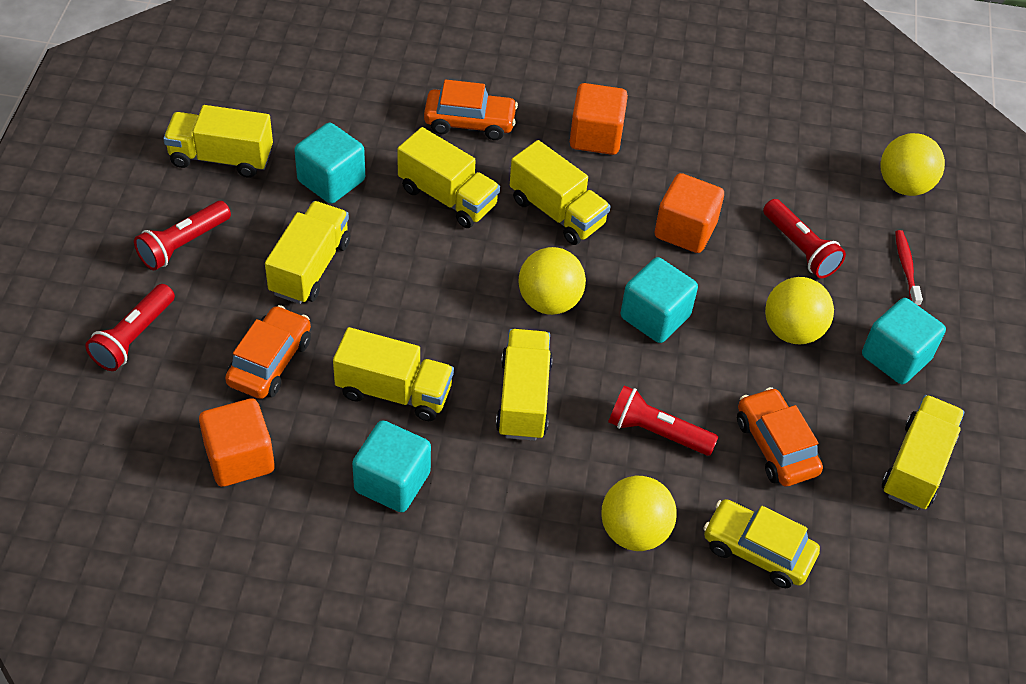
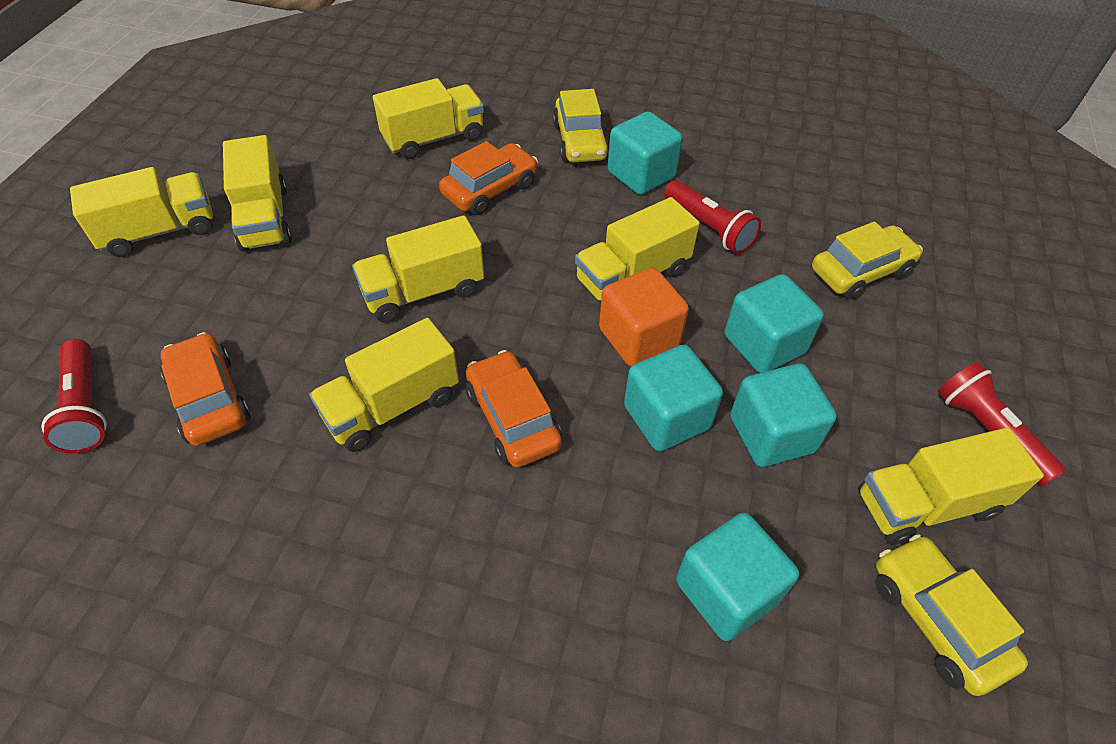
orange cube: [199,398,275,487] [570,83,628,155] [655,173,724,253] = 3 -> [599,268,689,366] = 1
red flashlight: [85,284,175,371] [134,201,231,270] [608,385,718,456] [763,199,846,278] = 4 -> [41,339,107,453] [664,180,761,254] [938,362,1066,486] = 3
red toothbrush: [895,230,923,307] = 1 -> none = 0
turquoise cube: [294,123,365,204] [352,420,431,512] [621,257,698,343] [862,298,946,384] = 4 -> [607,111,683,195] [624,345,723,451] [676,512,799,641] [725,274,824,373] [730,364,837,467] = 5
yellow ball: [518,247,586,315] [601,476,677,551] [765,277,834,344] [880,133,945,196] = 4 -> none = 0
yellow car: [703,499,820,588] = 1 -> [552,89,609,163] [812,222,923,299] [875,534,1028,696] = 3

